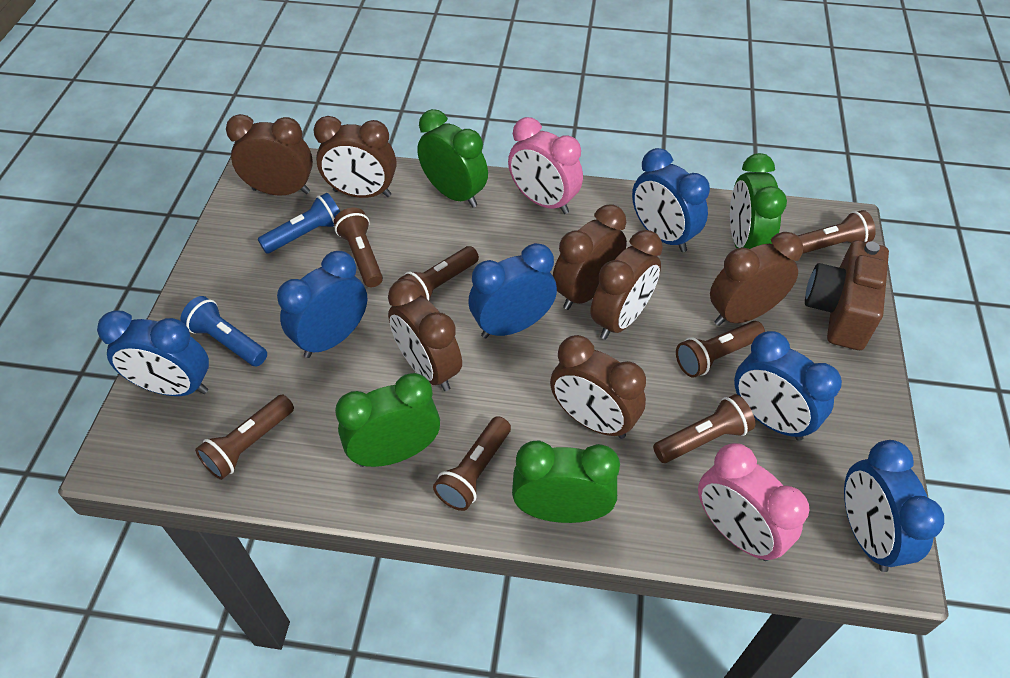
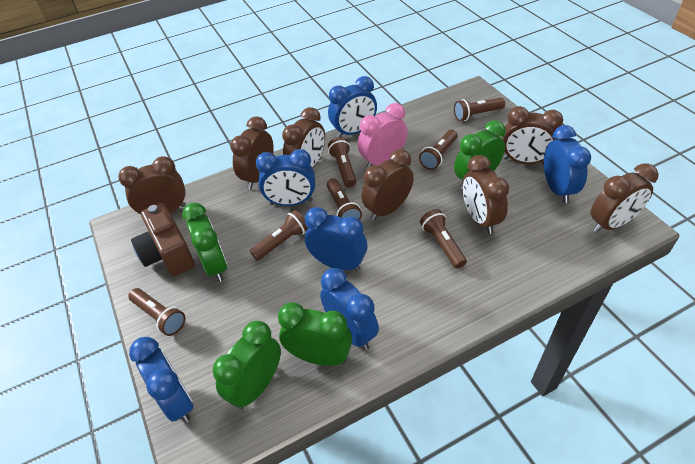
blue flashlight: [181,296,267,366] [258,193,340,254] = 2 -> none = 0
pink clock: [508,117,583,214] [698,443,810,561] = 2 -> [358,103,408,169] = 1

